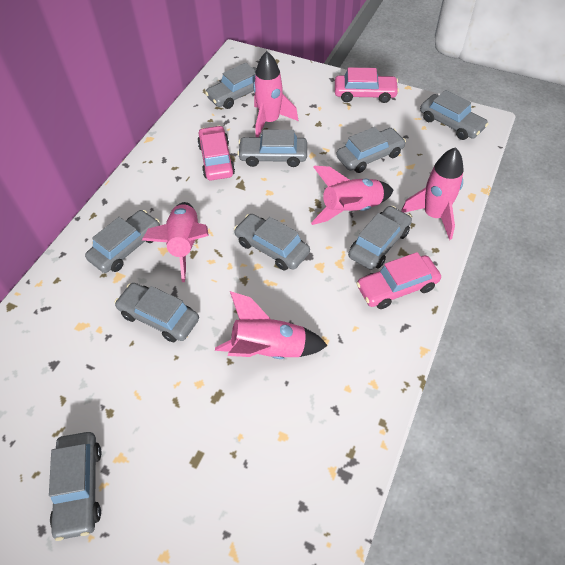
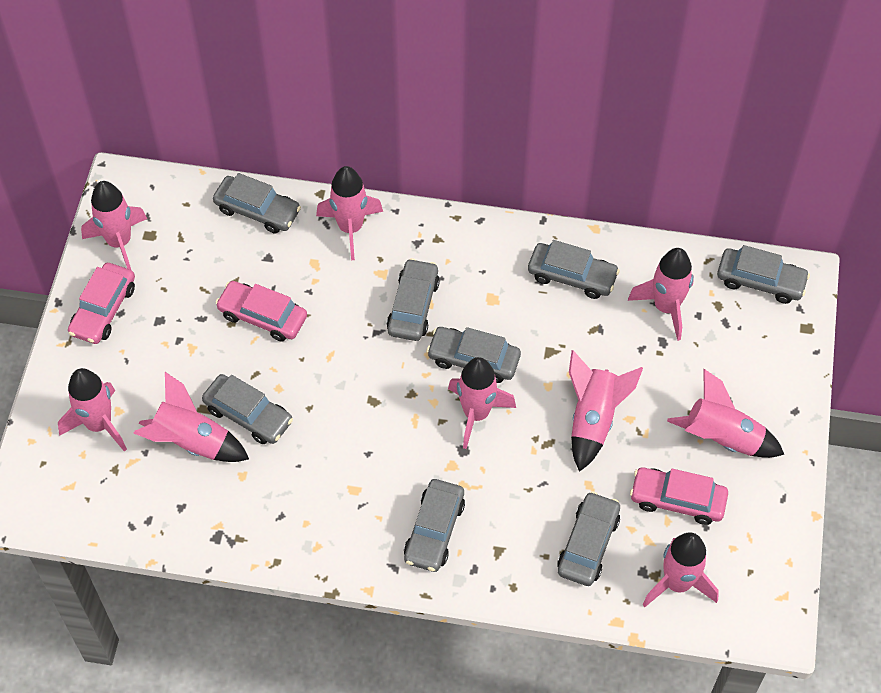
grey car: [49,432,102,541] [85,210,160,273] [114,283,199,342] [205,63,257,109] [234,214,310,271] [237,130,307,167] [336,127,406,173] [348,206,412,270] [420,90,488,140] = 9 -> [202,374,293,444] [213,173,301,234] [387,258,440,341] [404,479,465,572] [427,327,521,383] [528,240,620,299] [557,491,620,586] [717,245,810,304] = 8
pink rocket: [142,202,209,282] [215,291,328,359] [253,51,298,137] [311,166,394,225] [401,147,464,240] = 5 -> [58,368,127,452] [81,181,147,270] [134,372,249,462] [316,166,383,260] [448,357,516,449] [569,350,643,472] [628,248,694,341] [642,532,719,607] [667,368,784,458] = 9

